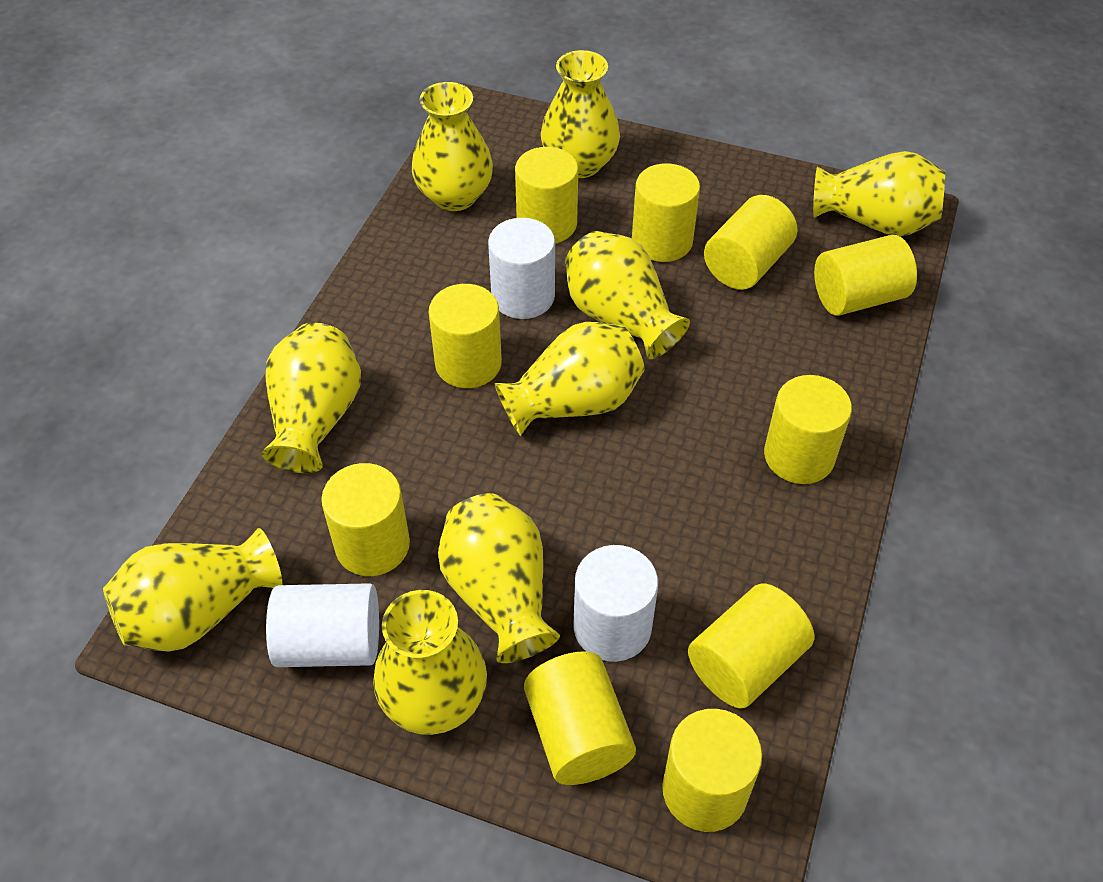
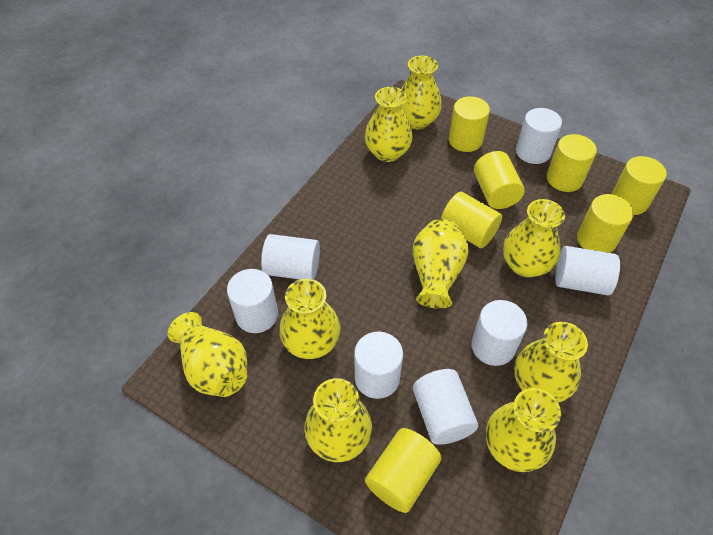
white cylinder: [266,583,379,667] [488,218,555,319] [573,545,658,662] = 3 -> [227,269,278,333] [261,234,320,280] [354,332,403,399] [413,369,478,445] [471,300,527,366] [516,108,562,164] [555,246,620,295] = 7
yellow cylinder: [321,463,410,576] [429,284,502,388] [515,147,578,243] [524,651,636,785] [632,163,700,262] [662,709,762,832] [688,584,814,709] [704,195,797,290] [764,375,852,484] [814,235,917,316] = 10 -> [365,428,441,513] [441,192,502,248] [449,96,490,152] [474,151,525,209] [547,134,597,192] [577,194,634,253] [611,156,667,215] = 7

